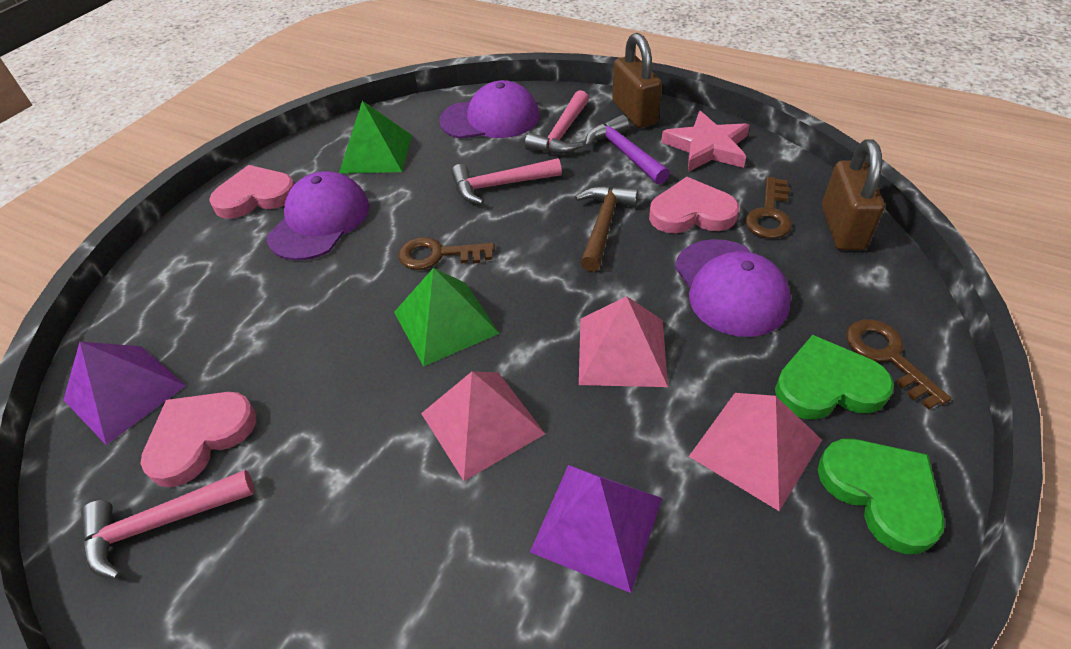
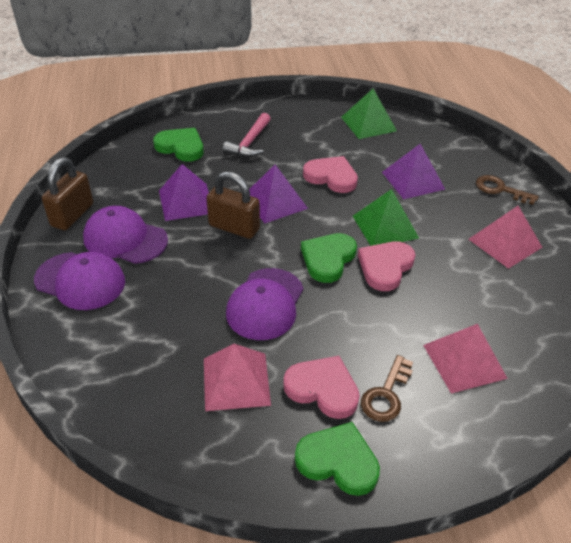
brown hammer: [575,186,639,272] = 1 -> none = 0
brown key: [398,237,495,270] [745,177,792,239] [846,319,951,409] = 3 -> [361,355,413,422] [476,175,539,205] = 2
green heart: [775,335,894,420] [818,439,945,554] = 2 -> [153,128,204,162] [295,422,380,496] [301,233,357,283] = 3
pink hammer: [81,470,254,580] [451,158,562,205] [525,90,589,154] = 3 -> [223,113,271,157] = 1
pink star: [661,111,750,172] = 1 -> none = 0
purple hammer: [585,115,670,185] = 1 -> none = 0
purple pyramid: [63,341,186,445] [530,465,662,593] = 2 -> [159,164,209,221] [249,164,308,223] [382,144,445,199] = 3

